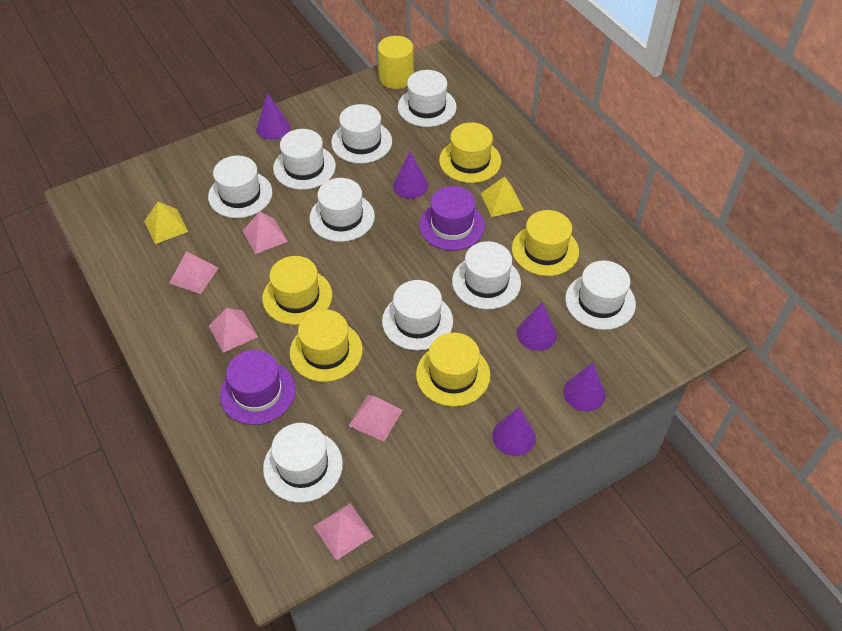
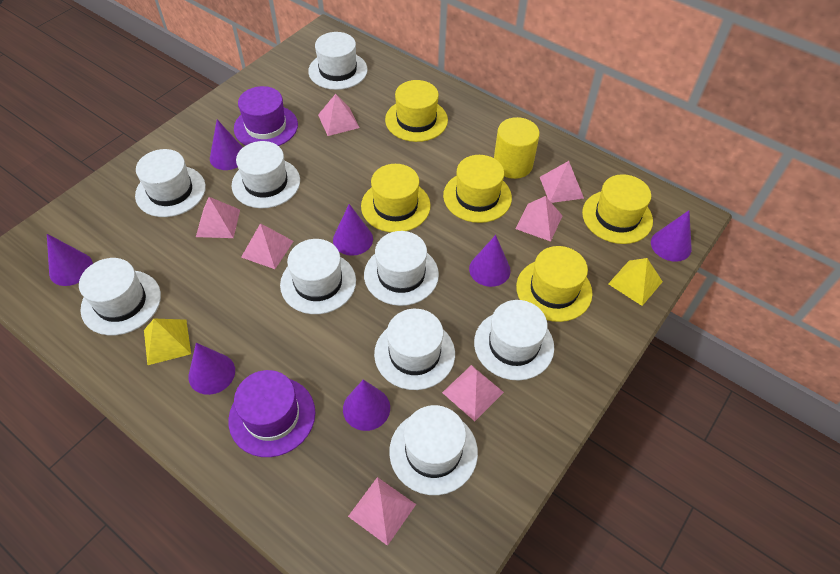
pink pyramid: [169,251,218,294] [209,308,258,353] [243,212,288,254] [314,503,374,560] [349,395,403,442] = 5 -> [196,197,240,238] [241,223,293,269] [318,94,360,136] [348,477,416,546] [442,365,504,421] [516,196,562,242] [540,161,584,203] = 7
purple cone: [257,93,290,140] [393,151,428,199] [492,407,536,456] [517,302,557,351] [563,363,605,411] = 5 -> [47,234,93,286] [188,343,235,395] [210,120,243,170] [333,204,373,256] [343,380,390,431] [469,235,511,287] [651,210,692,262] = 7

